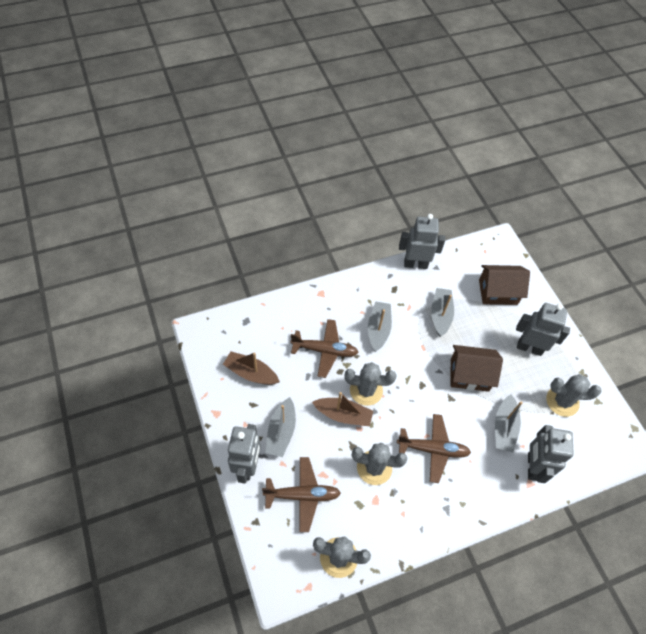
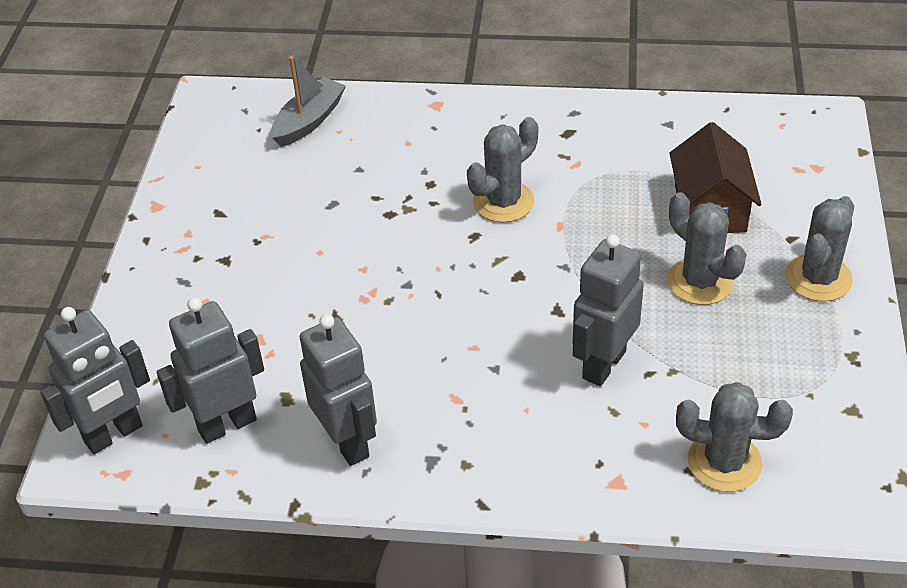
brown boat: [223,352,280,385] [312,392,373,426] = 2 -> none = 0
brown house: [451,345,503,392] [479,265,530,305] = 2 -> [669,122,762,233] = 1
brown plane: [262,457,341,532] [290,319,359,378] [397,414,471,483] = 3 -> none = 0
grey boat: [266,397,296,457] [368,302,392,352] [431,288,454,337] [495,394,523,453] = 4 -> [271,56,346,147] = 1

